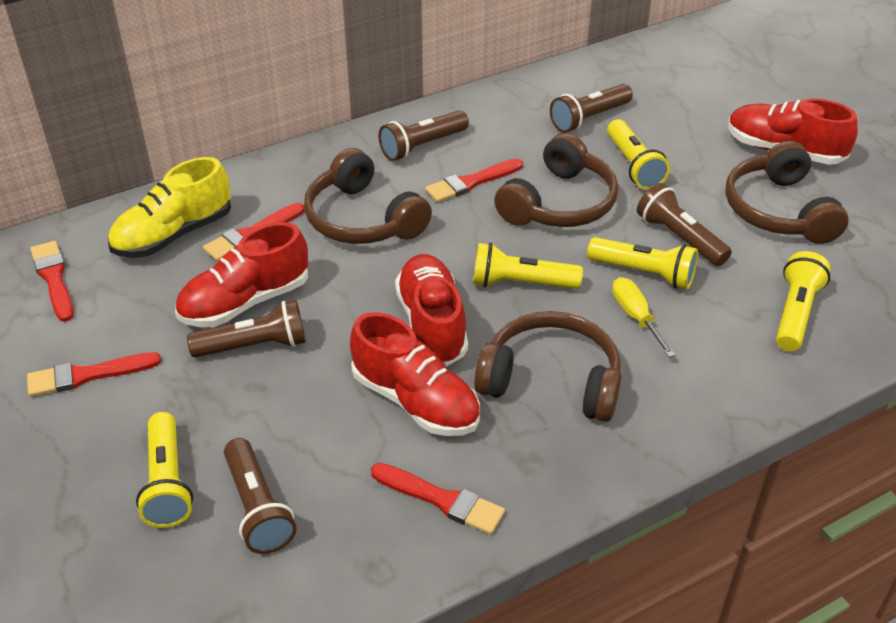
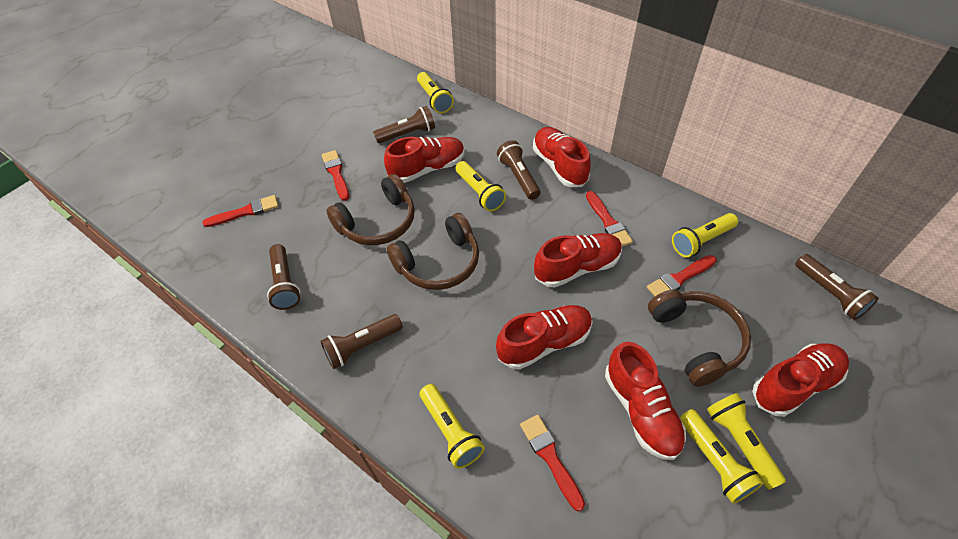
brown headphones: [304,148,432,244] [474,311,621,422] [494,133,618,227] [725,141,849,244] = 4 -> [326,174,415,245] [387,213,479,290] [648,289,751,387] = 3
red shoe: [175,222,308,327] [350,312,480,436] [395,254,468,367] [728,99,858,165] = 4 -> [384,137,465,183] [496,305,593,370] [533,127,591,187] [534,233,622,288] [605,342,686,460] [753,343,849,417] = 6
yellow flashlight: [136,412,193,528] [473,243,583,289] [587,237,698,289] [607,119,670,190] [776,251,831,352] = 5 -> [417,72,454,113] [420,384,485,469] [456,161,506,211] [672,213,738,257] [680,409,764,504] [707,393,786,490] = 6
yellow screwdriver: [612,277,675,357] = 1 -> none = 0
yellow shoe: [108,157,231,258] = 1 -> none = 0

